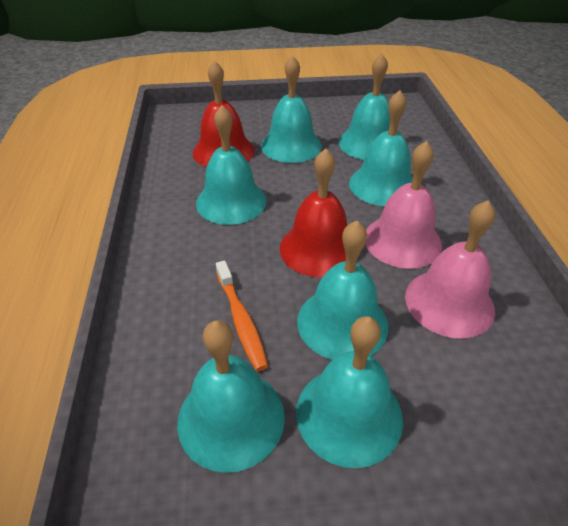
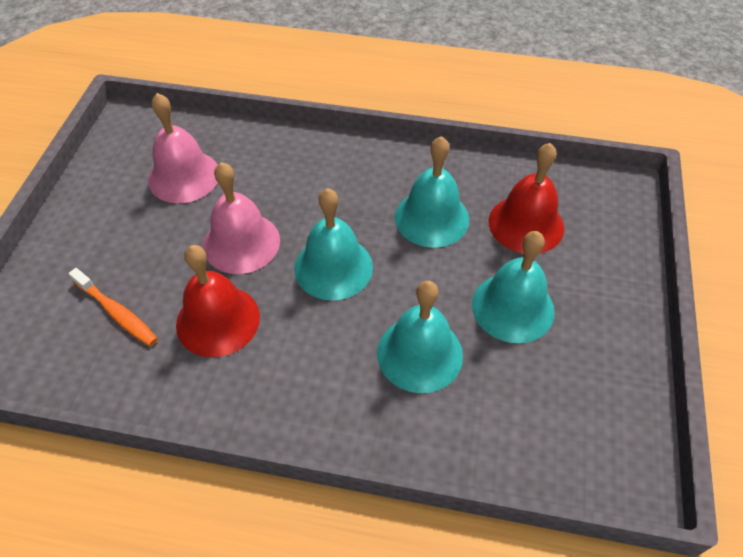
turquoise bell: [177,320,285,473] [196,105,267,225] [261,55,322,163] [296,316,403,468] [297,220,388,360] [339,54,390,160] [349,90,413,206] = 7 -> [294,188,373,300] [377,281,463,393] [395,136,469,248] [472,231,555,343] = 4

